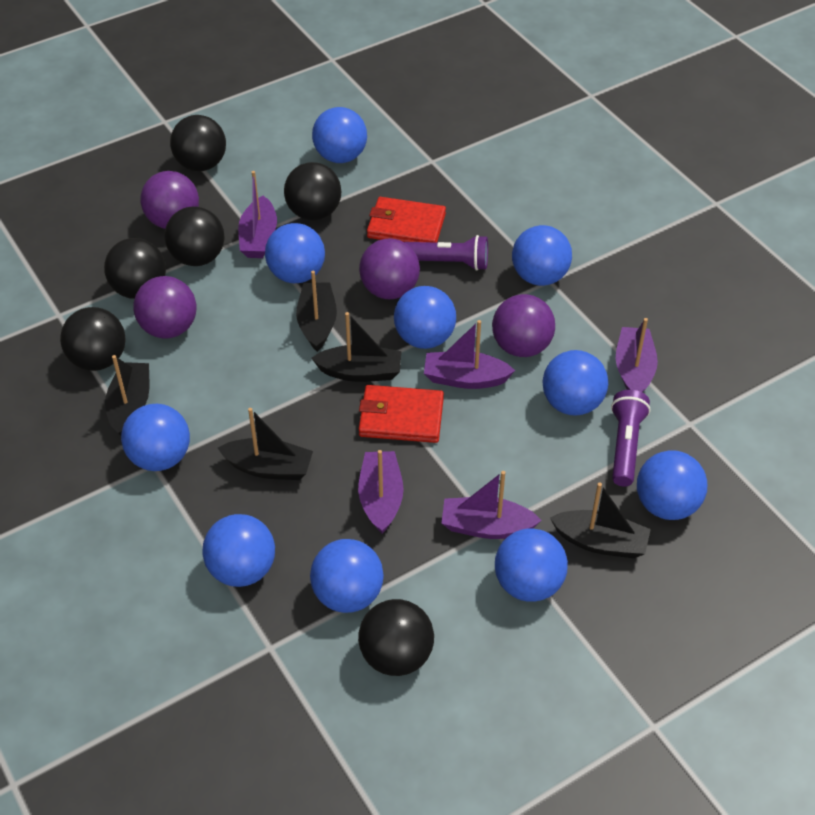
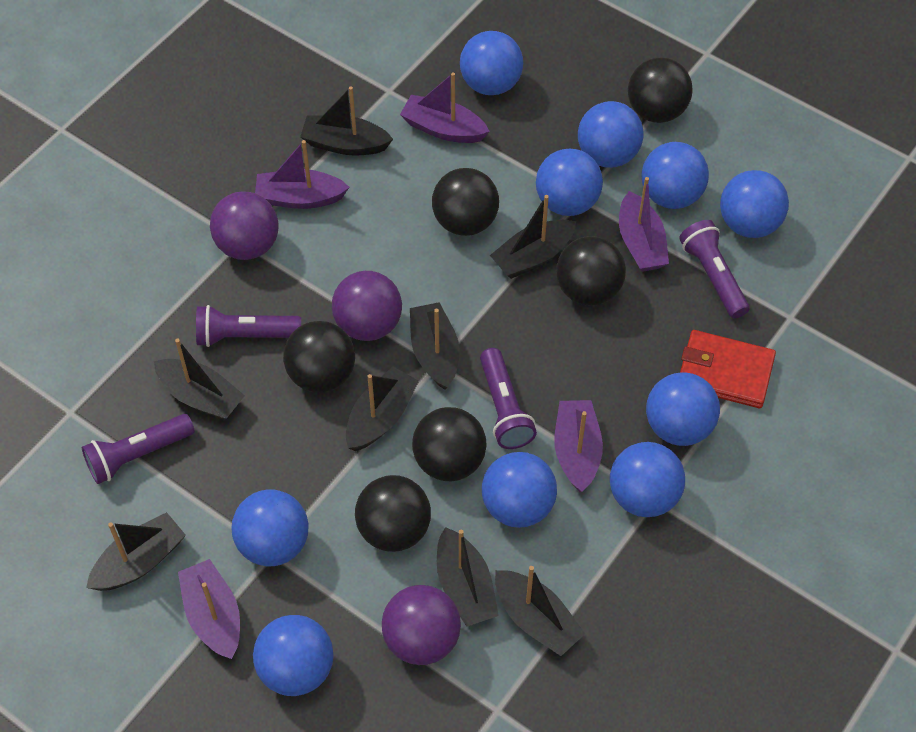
black boat: [105,355,149,436] [218,408,313,480] [296,271,337,352] [311,312,402,382] [550,482,651,558] = 5 -> [86,512,186,591] [154,339,245,420] [300,86,393,155] [346,367,419,451] [410,302,460,390] [437,527,499,627] [490,195,576,279] [495,566,585,656] = 8
purple ball: [133,276,196,338] [140,171,199,229] [359,238,420,299] [492,294,555,357] = 4 -> [210,192,279,260] [332,271,402,341] [382,585,461,665] = 3
purple flashlight: [405,235,488,271] [611,390,651,486] = 2 -> [82,414,195,484] [196,305,301,347] [480,348,537,449] [679,220,749,318] = 4
red wallet: [359,385,444,443] [367,197,446,243] = 2 -> [680,330,776,408] = 1

